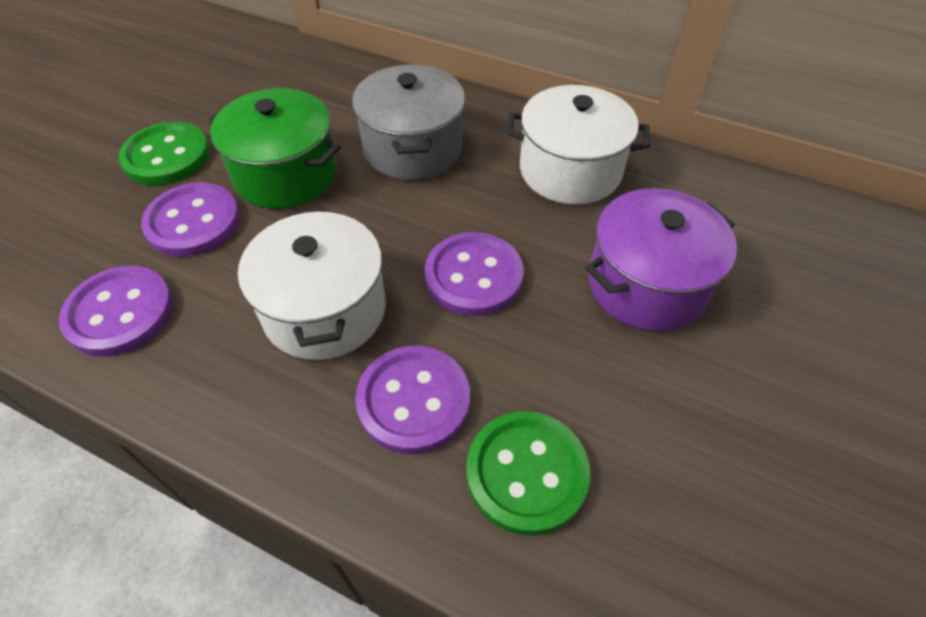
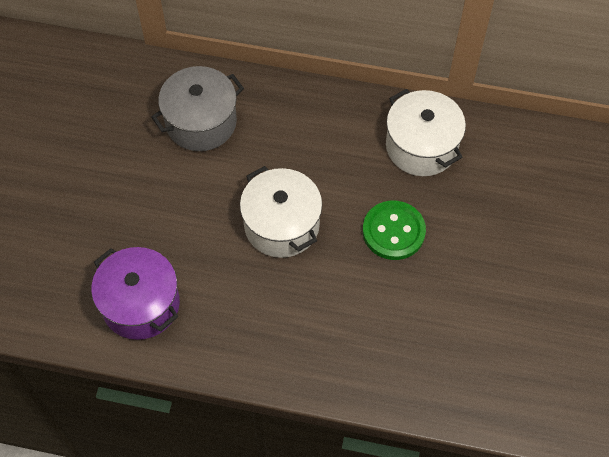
green button: [118,122,210,185] [466,411,590,535] = 2 -> [363,201,426,260] = 1
green pot: [208,88,341,209] = 1 -> none = 0
purple button: [59,266,173,357] [141,182,240,257] [355,346,470,454] [425,232,524,316] = 4 -> none = 0

